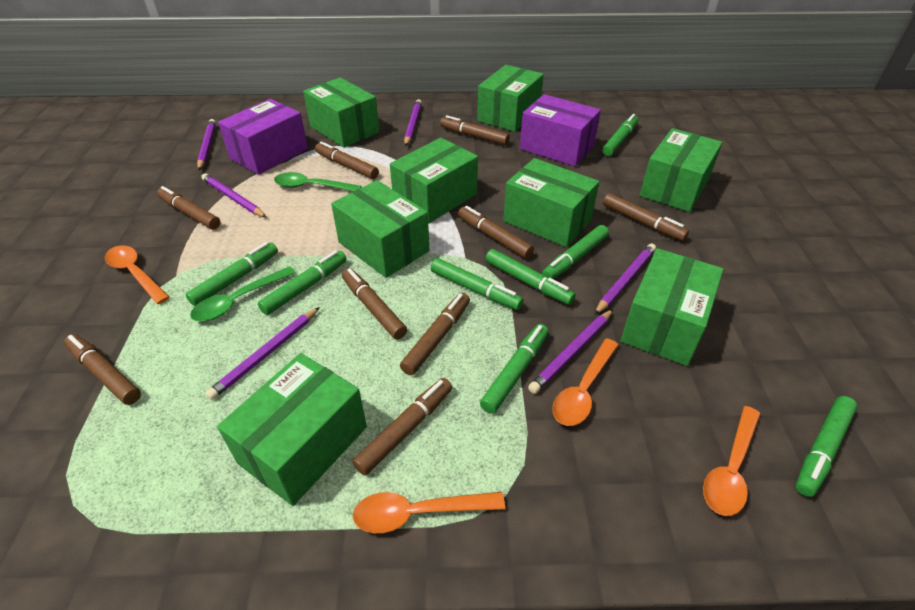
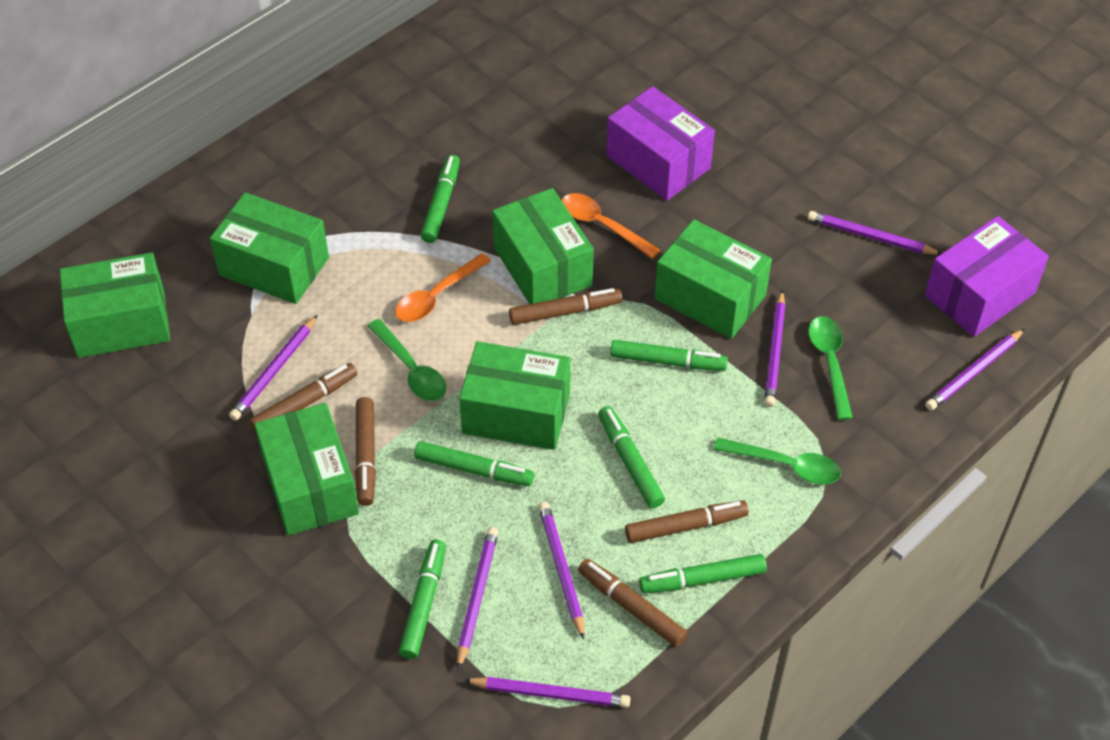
brown marker: [64,334,141,405] [157,186,220,229] [315,141,379,179] [342,268,407,339] [352,378,452,475] [400,293,470,375] [440,115,510,145] [458,206,534,258] [603,193,689,241] = 9 -> [249,363,357,433] [355,397,376,506] [509,288,623,325] [578,559,687,647] [625,500,749,543] = 5
green box: [217,353,367,506] [303,77,380,148] [331,180,429,278] [390,138,478,223] [477,65,544,132] [503,158,599,247] [621,248,724,366] [640,128,722,212] = 8 -> [60,253,170,358] [210,192,329,304] [254,403,359,536] [459,341,570,450] [492,188,594,304] [655,219,772,339] = 6
green marker: [186,242,278,306] [258,250,347,315] [431,258,523,310] [480,324,549,414] [485,249,576,305] [542,225,609,279] [602,114,638,156] [795,396,857,497] = 8 -> [399,540,446,659] [414,441,534,486] [420,155,460,243] [598,406,665,508] [610,340,728,371] [639,554,767,594] = 6
green spoon: [190,266,296,322] [274,172,362,191] = 2 -> [368,319,446,401] [714,438,841,484] [808,316,853,420] = 3
orange spoon: [105,245,170,304] [353,492,505,533] [552,338,618,426] [703,406,760,516] = 4 -> [395,253,491,322] [561,193,660,259] = 2
purple pencil: [197,119,216,170] [201,173,267,218] [205,307,320,400] [404,99,422,146] [528,309,613,394] [595,243,656,315] = 6 -> [229,315,317,421] [457,527,498,670] [464,677,631,708] [538,501,584,640] [764,290,785,407] [808,211,942,255] [925,329,1025,411] = 7

